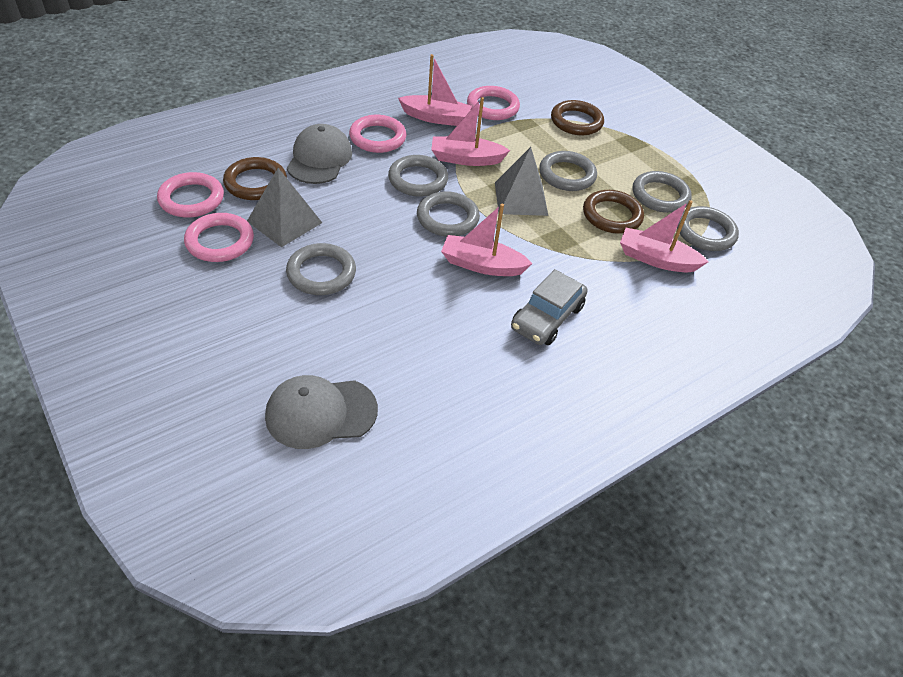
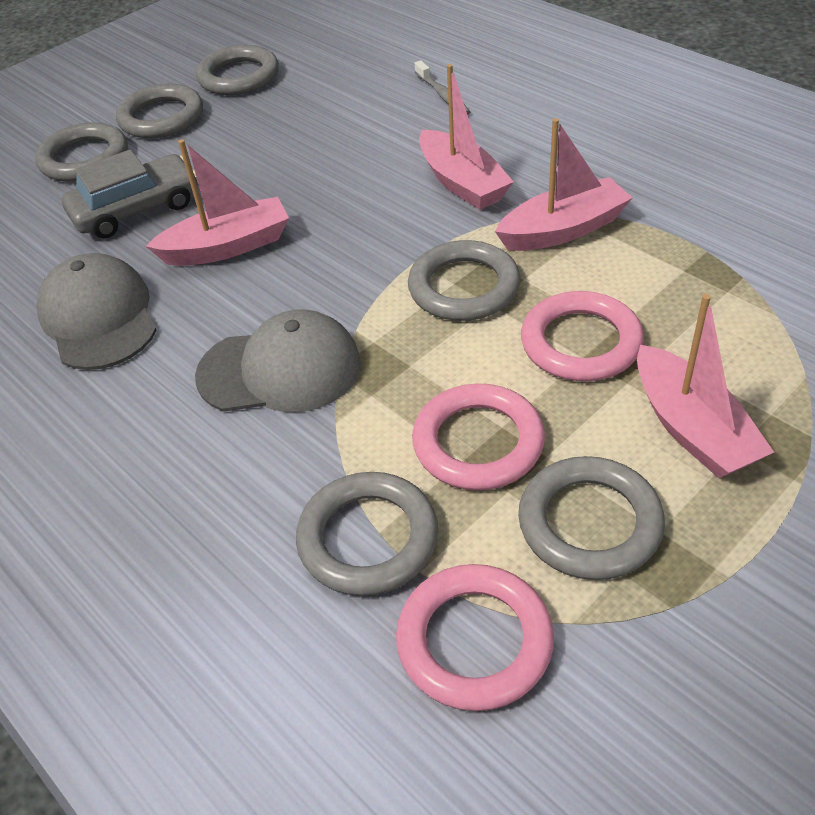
brown ring: [223,157,287,200] [551,100,604,135] [583,190,644,234] = 3 -> none = 0
grey pyramid: [247,168,322,247] [495,147,548,216] = 2 -> none = 0
grey toothbrush: none = 0 -> [415,60,470,115] = 1
pink ring: [157,172,224,218] [184,213,254,262] [349,115,406,153] [467,86,520,120] = 4 -> [396,564,554,711] [412,383,545,490] [521,291,644,381] = 3

